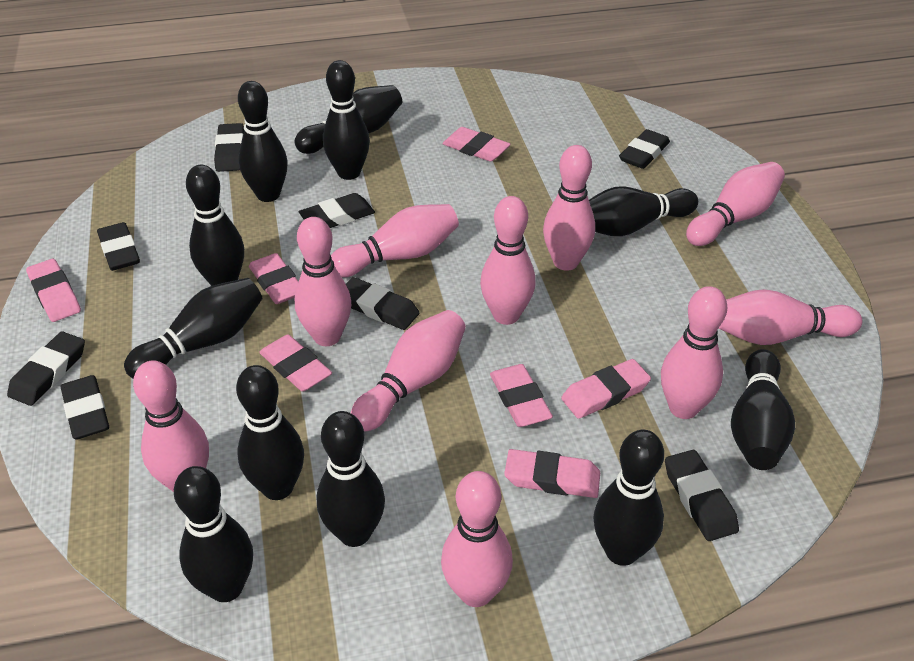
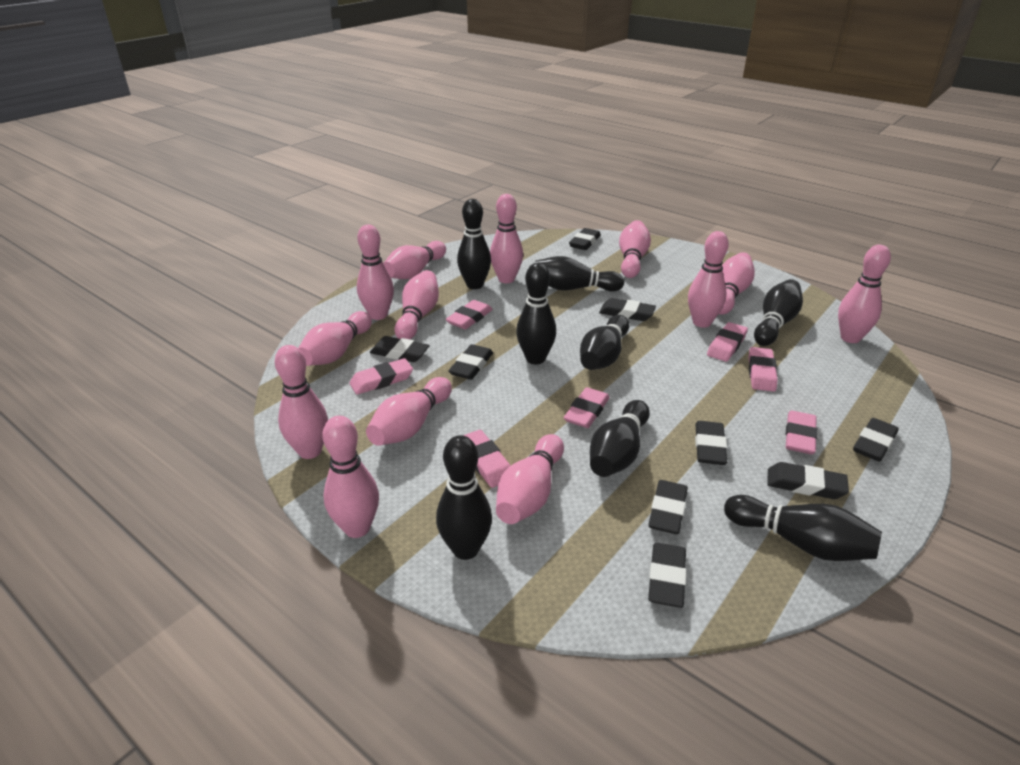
black bowling pin: [124,278,262,379] [174,466,253,602] [186,165,244,286] [236,365,304,500] [238,81,288,202] [294,85,402,154] [317,411,385,547] [323,60,370,180] [589,186,698,236] [593,430,664,566] [731,349,795,470] = 11 -> [436,435,492,560] [457,199,491,289] [516,263,556,364] [535,256,624,291] [580,315,629,370] [590,400,650,477] [724,495,882,561] [754,279,803,346] = 8
black eraser: [7,331,85,406] [61,375,109,440] [97,222,140,271] [214,123,244,172] [299,193,375,228] [346,277,419,330] [619,129,670,169] [665,450,739,541] = 8 -> [370,336,430,362] [448,344,493,380] [569,228,601,250] [599,298,656,321] [648,480,688,534] [648,543,687,608] [695,421,727,465] [767,462,849,499] [853,418,899,462] = 9
pink bowling pin: [133,360,209,492] [295,217,351,346] [331,204,459,277] [351,310,466,431] [441,471,513,607] [480,196,536,325] [543,145,595,271] [661,286,727,419] [686,162,785,246] [718,289,862,345] = 10 -> [275,345,328,459] [298,311,372,366] [322,416,379,538] [357,225,394,320] [366,377,452,446] [383,241,446,279] [395,270,439,339] [490,194,523,283] [496,434,564,524] [619,220,651,278] [688,231,729,328] [719,252,755,315] [838,244,891,343] = 13

